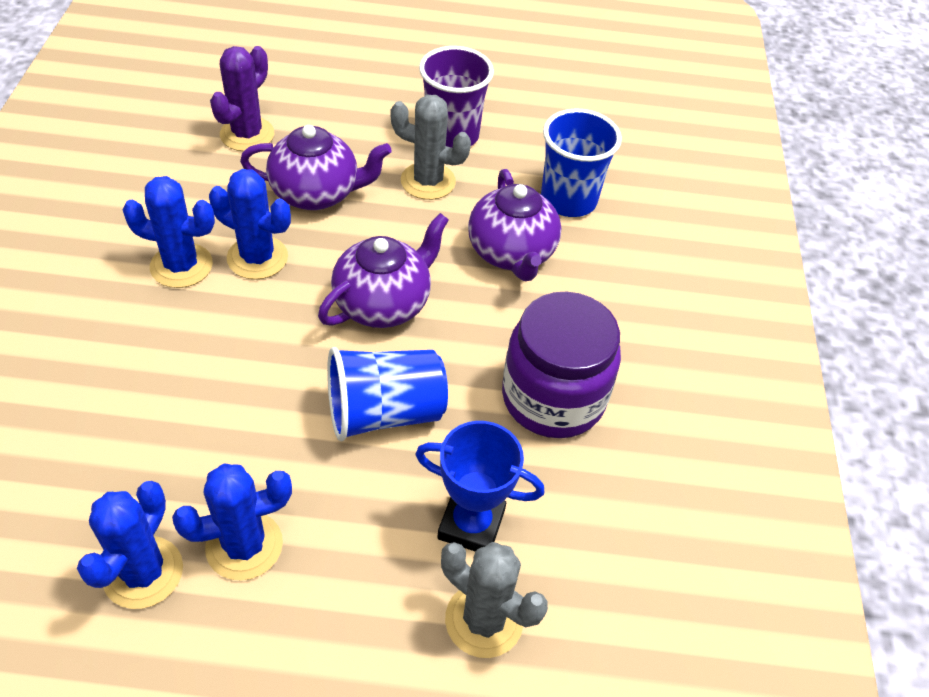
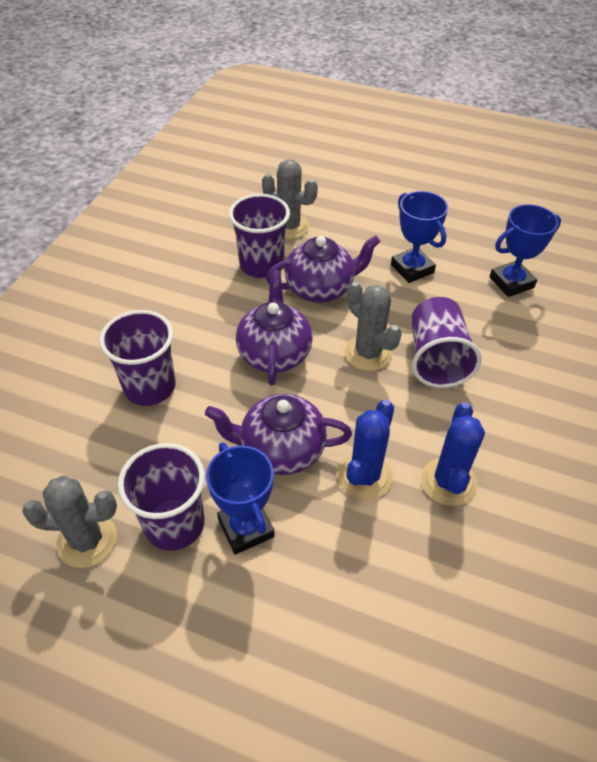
blue cactus: [77,481,183,609] [122,176,215,288] [172,463,292,581] [209,169,291,279] = 4 -> [337,399,394,500] [421,402,485,506] = 2
blue cup: [327,347,448,441] [541,109,622,217] = 2 -> none = 0
blue trophy: [415,421,544,552] = 1 -> [206,442,275,555] [391,191,448,283] [490,204,561,297] = 3
grey cactus: [390,95,471,200] [441,542,548,658] = 2 -> [22,475,117,568] [262,160,318,239] [345,282,402,371] = 3
purple cactus: [210,46,274,151] = 1 -> none = 0
purple cup: [419,46,494,148] = 1 -> [99,310,176,406] [118,443,205,551] [229,194,290,278] [411,297,482,388] = 4
purple jar: [502,292,621,438] = 1 -> none = 0

